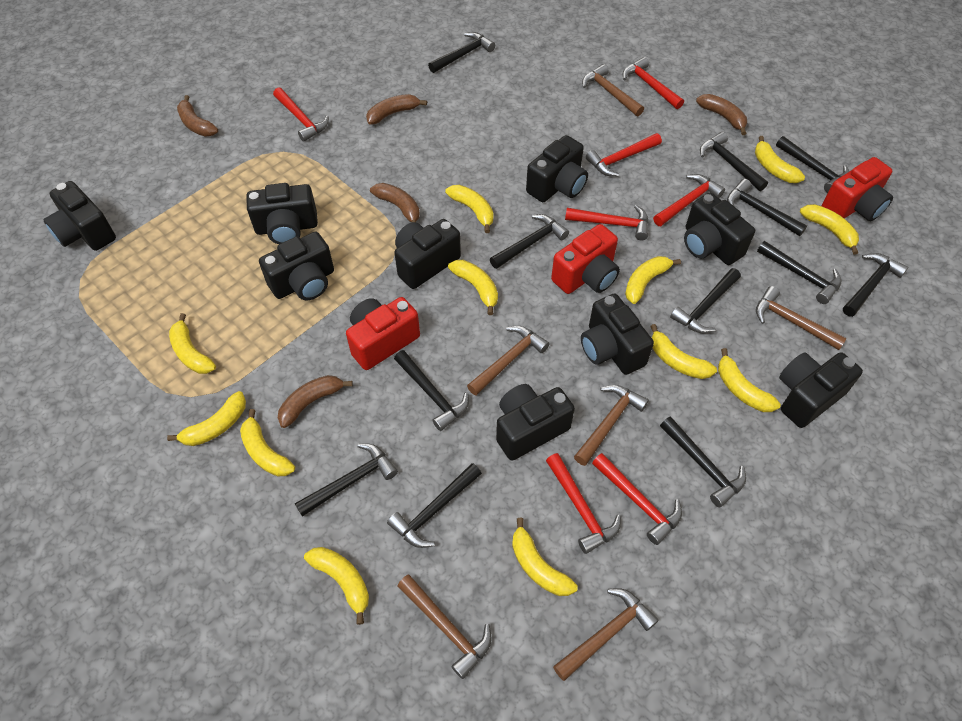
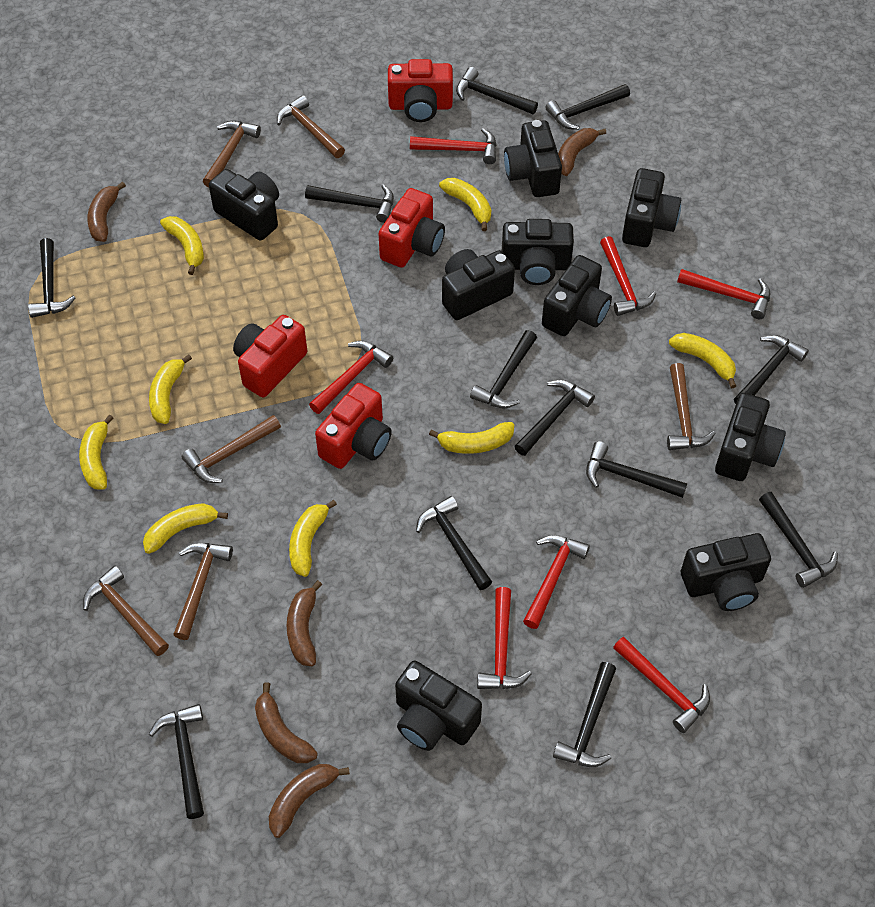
red camera: [346,297,420,370] [551,224,620,294] [822,157,893,221] = 3 -> [233,315,307,397] [315,383,392,469] [379,188,445,268] [388,59,453,122] = 4
yellow banana: [167,391,246,446] [169,313,216,374] [240,409,295,476] [304,547,369,625] [445,185,494,233] [448,260,498,315] [512,518,578,596] [625,256,681,304] [650,324,717,379] [718,348,781,412] [755,136,805,183] [800,204,859,255] = 12 -> [79,414,114,489] [143,503,228,554] [149,354,192,424] [160,216,204,275] [289,500,337,577] [429,422,514,454] [439,178,491,231] [669,333,736,388] = 8

